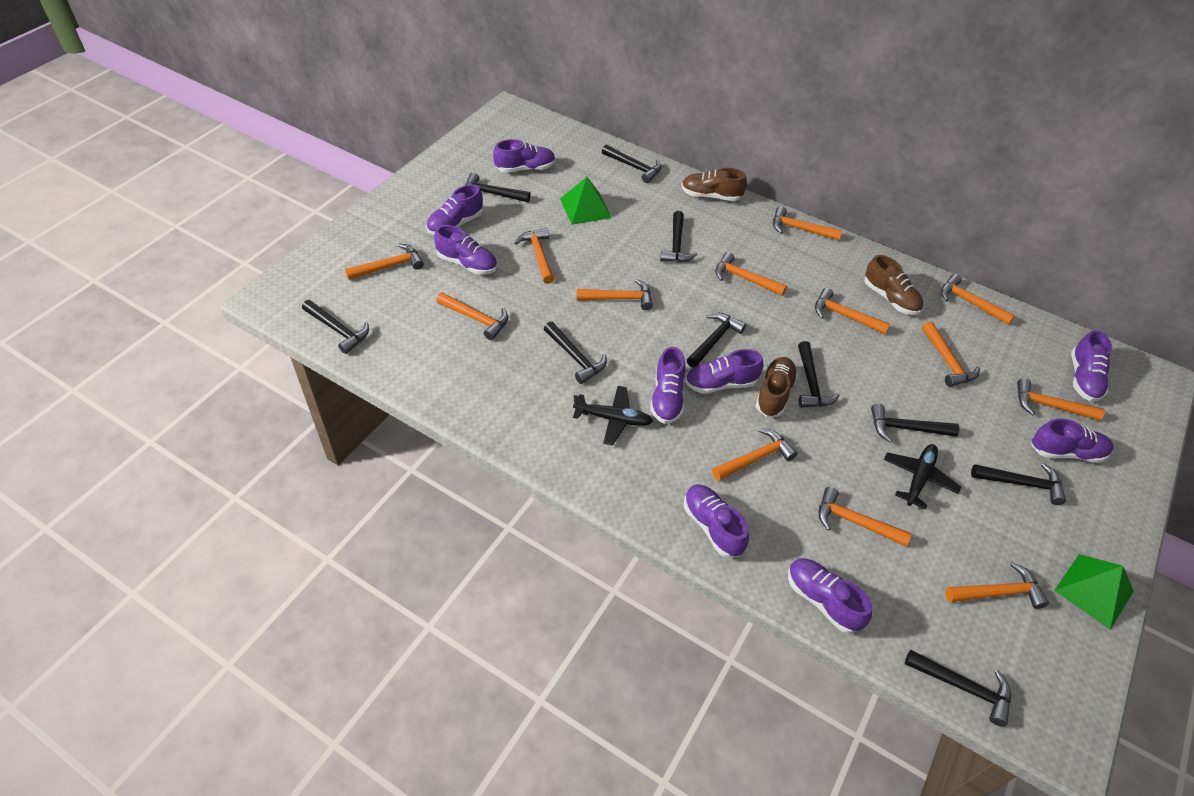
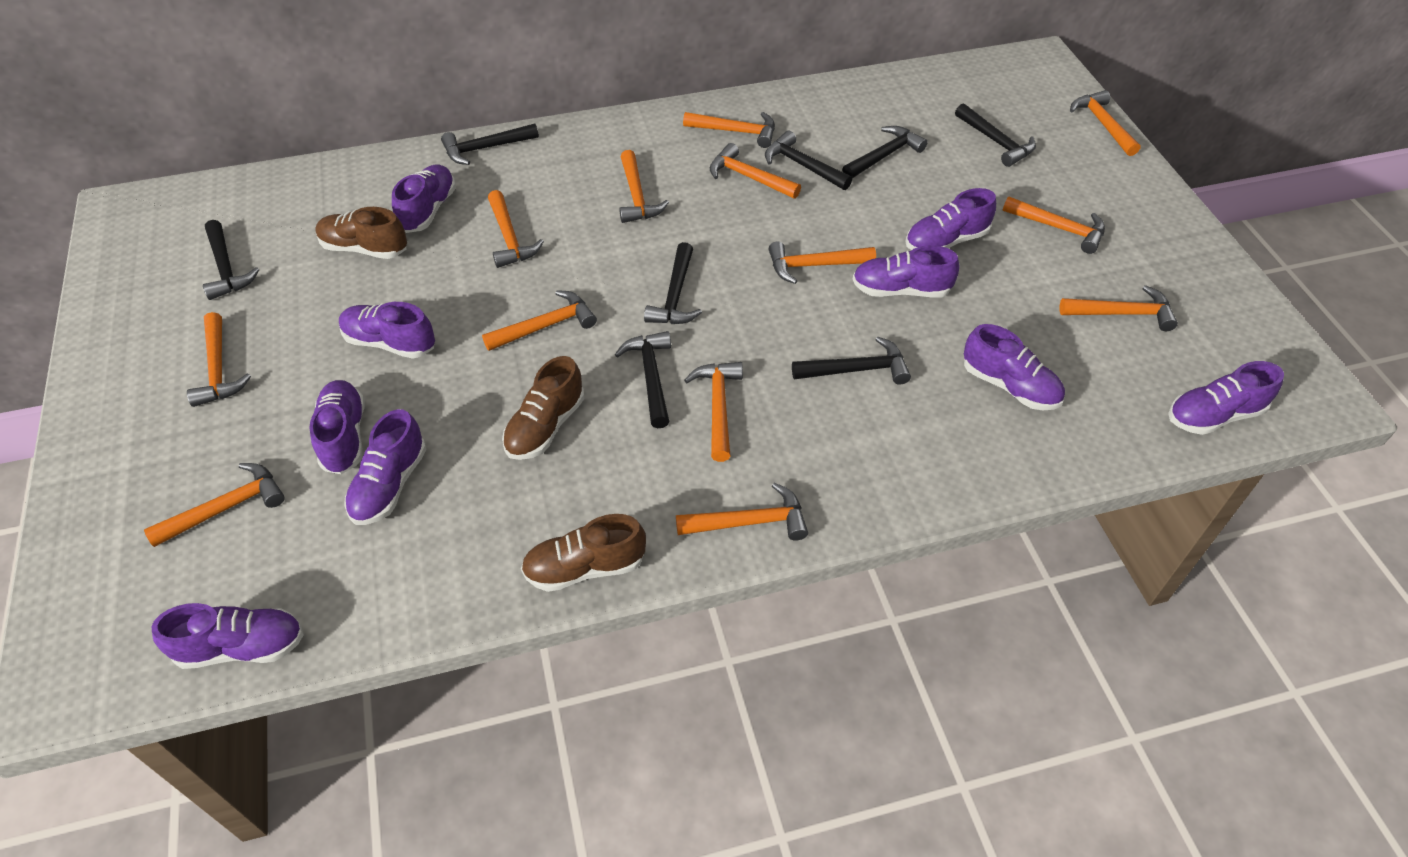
black hammer: [302,300,369,354] [465,173,531,202] [544,322,607,384] [602,145,662,183] [660,211,697,263] [687,313,746,368] [798,341,840,408] [871,404,960,442] [905,650,1011,727] [971,463,1066,505] = 10 -> [203,220,260,300] [441,123,539,165] [615,331,671,428] [644,242,702,324] [765,131,852,190] [792,337,911,385] [842,126,927,178] [955,103,1036,167] = 8
black plane: [573,386,653,445] [884,444,961,510] = 2 -> none = 0
green pyramid: [560,177,612,225] [1054,554,1134,630] = 2 -> none = 0

